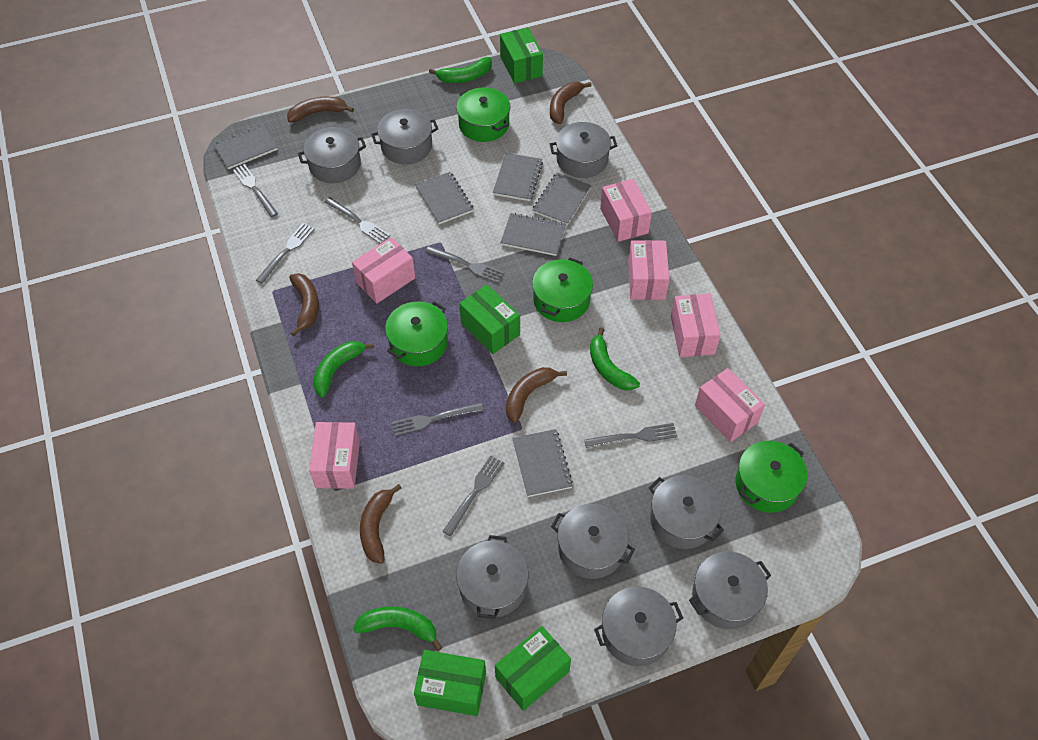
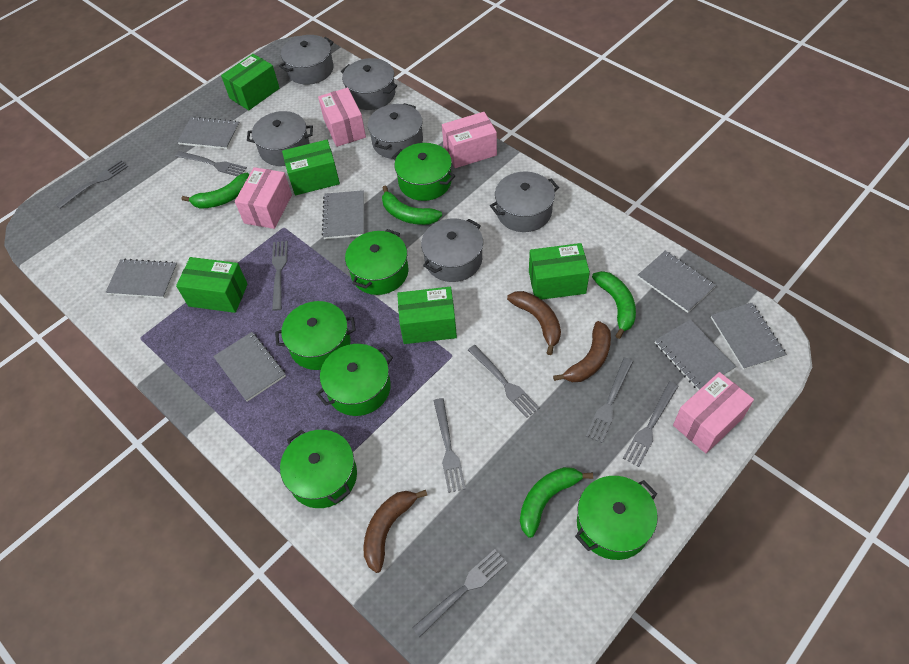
brown banana: [287,96,354,123] [289,273,319,336] [360,484,402,564] [506,367,567,423] [550,82,592,124] = 5 -> [364,490,427,573] [507,291,561,355] [553,321,611,382] = 3
green box: [414,650,486,716] [459,285,520,354] [495,626,571,711] [500,27,543,84] = 4 -> [176,257,248,313] [221,54,280,110] [282,140,340,195] [397,287,457,344] [529,243,590,300] = 5
green pot: [385,301,448,366] [456,87,510,142] [532,258,593,322] [736,441,808,513] = 4 -> [275,301,356,370] [280,430,357,508] [316,344,393,416] [345,229,409,295] [392,143,455,201] [575,476,658,560] = 6
grey fork: [232,164,278,217] [256,223,314,284] [324,197,390,244] [392,402,483,436] [425,246,504,283] [442,455,504,536] [584,423,678,448] = 7 -> [56,160,129,209] [175,151,247,176] [272,241,288,311] [412,549,508,637] [433,398,466,493] [468,345,540,418] [586,358,633,443] [623,381,678,467] = 8
grey notebook: [213,124,278,169] [415,172,473,225] [493,153,543,201] [500,213,566,256] [512,429,573,497] [532,173,591,225] = 6 -> [106,259,178,298] [177,117,240,149] [213,332,286,402] [322,190,364,239] [638,251,716,313] [655,319,736,391] [711,303,787,370] = 7
grey pot: [298,127,366,183] [371,109,438,164] [456,535,528,619] [550,122,617,178] [551,504,635,579] [594,587,683,666] [649,475,724,549] [689,552,771,629] = 8 -> [247,111,313,166] [279,35,334,85] [341,58,397,110] [368,103,423,159] [421,218,483,282] [490,172,559,232] = 6
pink box: [309,422,360,489] [352,237,415,303] [600,179,652,242] [628,240,669,300] [671,294,721,357] [695,368,765,442] = 6 -> [235,167,292,229] [318,88,366,147] [442,112,497,168] [673,372,754,453] = 4

